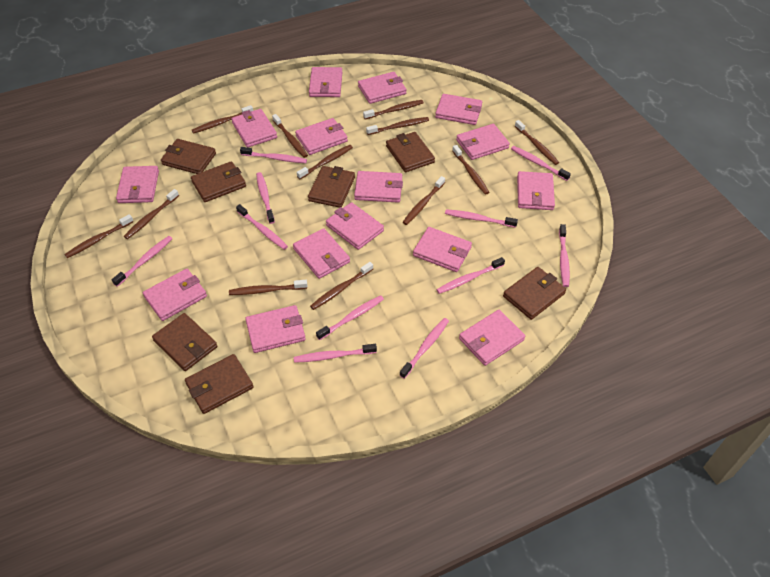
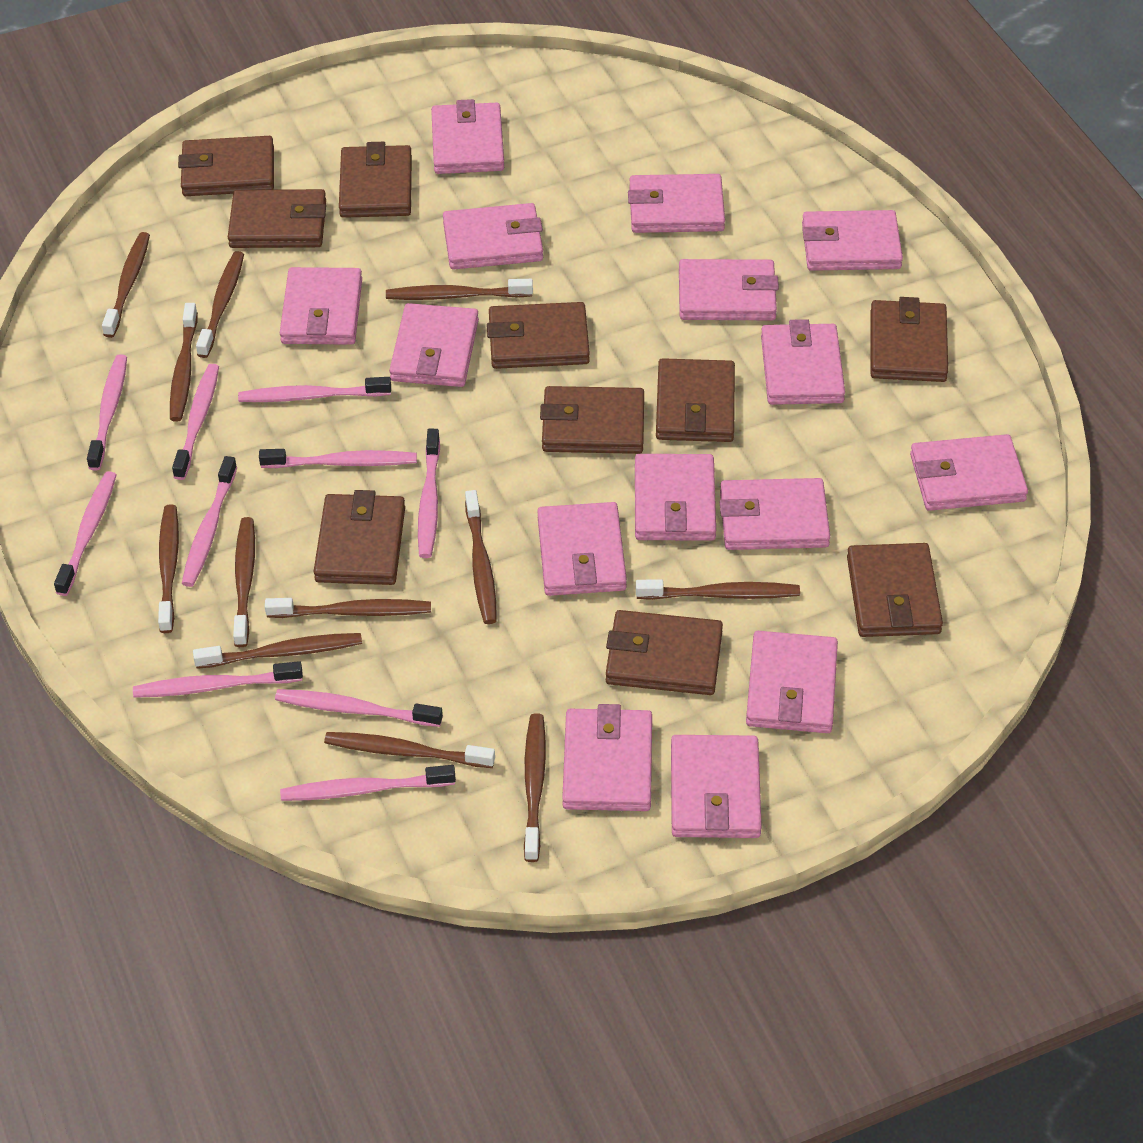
brown wallet: [152,313,218,371] [161,139,216,174] [185,354,253,414] [191,161,246,202] [308,166,355,208] [386,132,435,172] [503,267,566,320] = 7 -> [178,136,274,196] [228,189,326,248] [314,490,405,585] [339,142,412,218] [487,302,590,369] [540,386,644,454] [606,610,723,695] [656,358,735,442] [847,543,943,637] [871,297,948,382] = 10
pink toothbrush: [112,236,173,287] [236,204,288,250] [240,147,307,163] [256,172,275,224] [294,344,377,363] [316,295,384,340] [400,318,449,379] [436,257,505,294] [445,209,518,228] [511,146,571,181] [559,224,570,287] = 11 -> [54,471,117,596] [87,354,127,471] [133,661,303,698] [172,364,219,480] [182,456,237,587] [238,377,391,402] [259,449,417,468] [275,689,443,727] [280,765,456,801] [418,429,440,558] = 10

